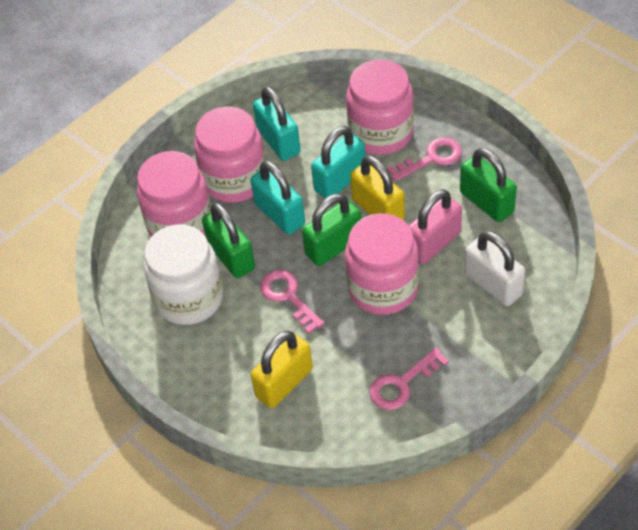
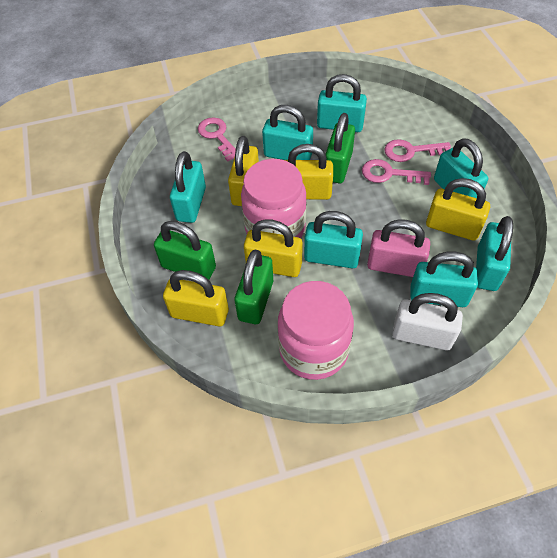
pink jar: [137,151,211,237] [194,106,265,203] [345,213,419,315] [346,59,414,155] = 4 -> [241,159,307,238] [278,281,354,380] = 2
turquoise padlock: [251,161,305,234] [253,86,301,161] [311,126,365,198] = 3 -> [170,151,206,223] [262,105,313,160] [304,211,363,268] [317,74,367,132] [410,251,478,307] [434,138,488,198] [476,216,513,291] = 7
white jar: [144,224,223,325] = 1 -> none = 0
yellow padlock: [251,331,313,408] [350,155,405,220] = 2 -> [163,270,229,326] [228,136,259,206] [244,219,303,277] [285,144,333,200] [426,178,490,241] = 5

